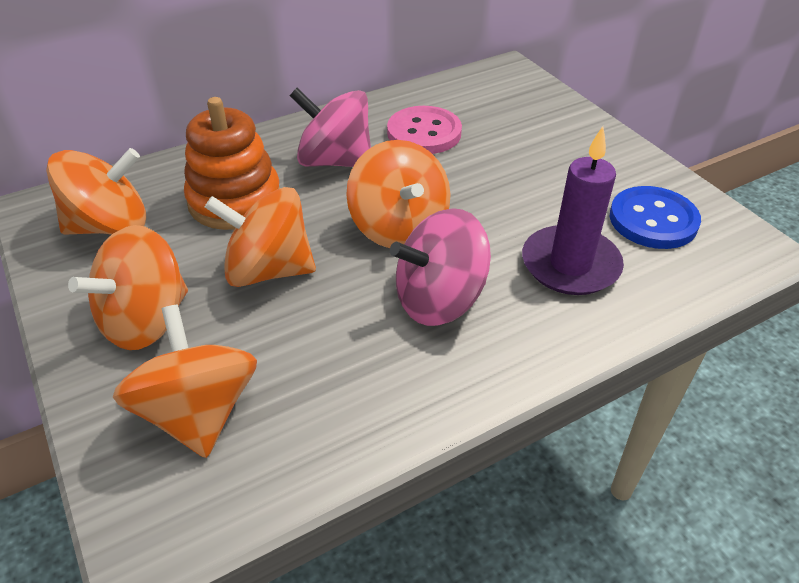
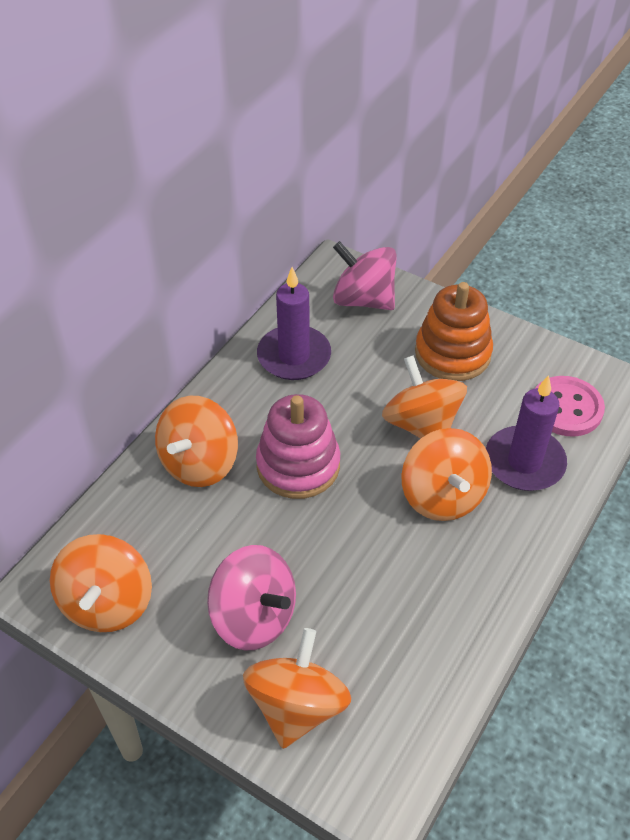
blue button: [610,186,701,249] = 1 -> none = 0
pink stacking toy: none = 0 -> [256,394,340,499] = 1
purple candle: [522,126,624,295] = 1 -> [257,267,331,380] [486,375,567,491] = 2

